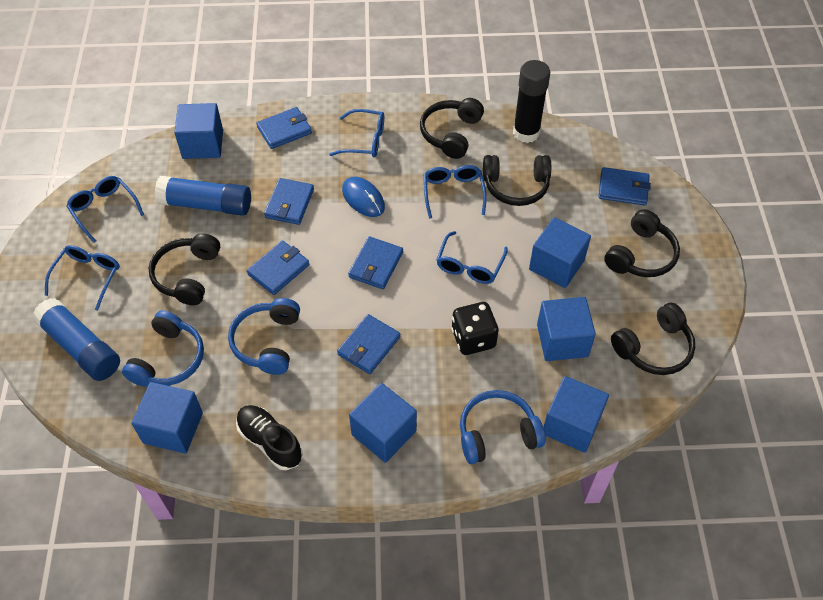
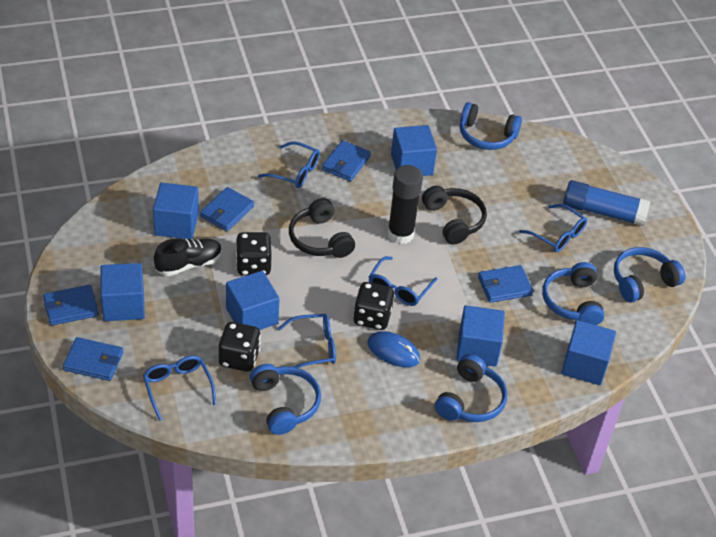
black dice: [451,302,499,355] = 1 -> [219,322,261,372] [236,232,272,276] [353,282,394,330] = 3
black headphones: [149,233,220,305] [420,98,484,159] [483,155,551,206] [604,209,680,277] [611,303,695,375] = 5 -> [289,198,355,258] [422,186,487,245] = 2
blue glue stick: [32,298,120,381] [155,176,251,216] = 2 -> [563,180,651,226] = 1
blue headphones: [122,310,204,387] [228,298,300,375] [460,390,545,464] = 3 -> [250,364,321,435] [435,354,507,422] [460,102,522,150] [542,262,604,325] [614,247,685,303] = 5
blue wallet: [247,241,309,295] [256,107,312,149] [264,178,314,225] [337,314,400,374] [348,237,403,289] [598,167,651,205] = 6 -> [43,285,99,326] [63,337,123,381] [200,187,254,231] [322,140,371,182] [478,265,533,303] = 5

